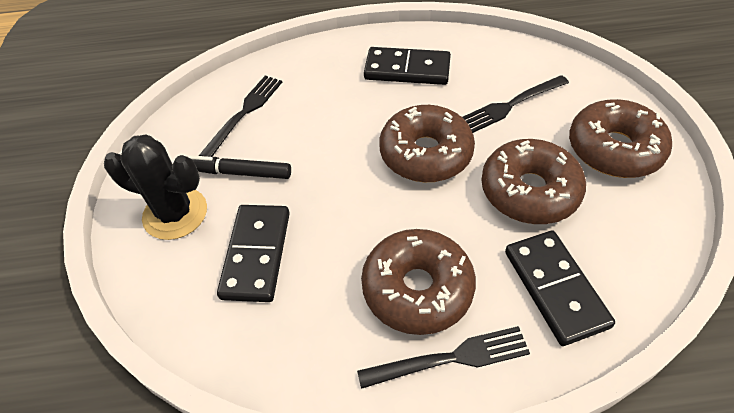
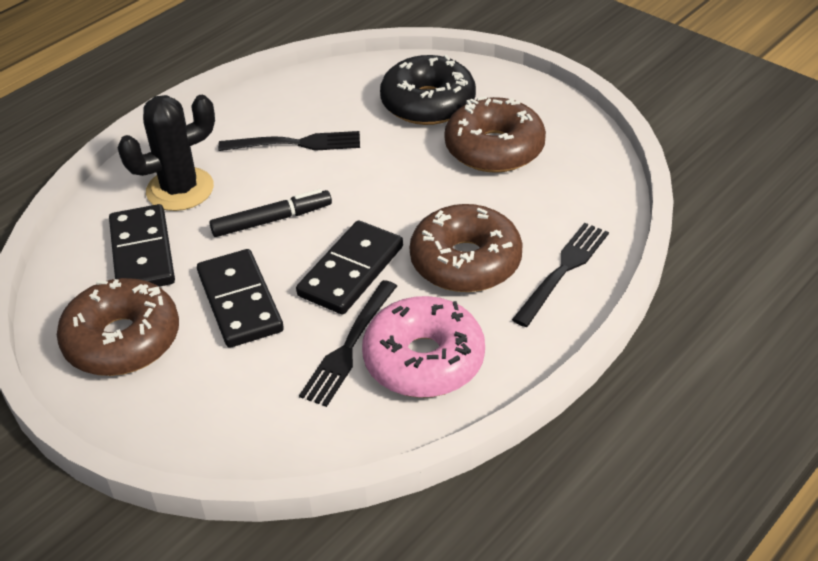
black donut: none = 0 -> [380,54,476,125] = 1
brown donut: [361,229,476,335] [379,105,475,182] [481,139,586,224] [569,99,672,178] = 4 -> [57,278,179,376] [410,204,523,292] [445,96,546,173] = 3
pink donut: none = 0 -> [362,296,485,398] = 1

